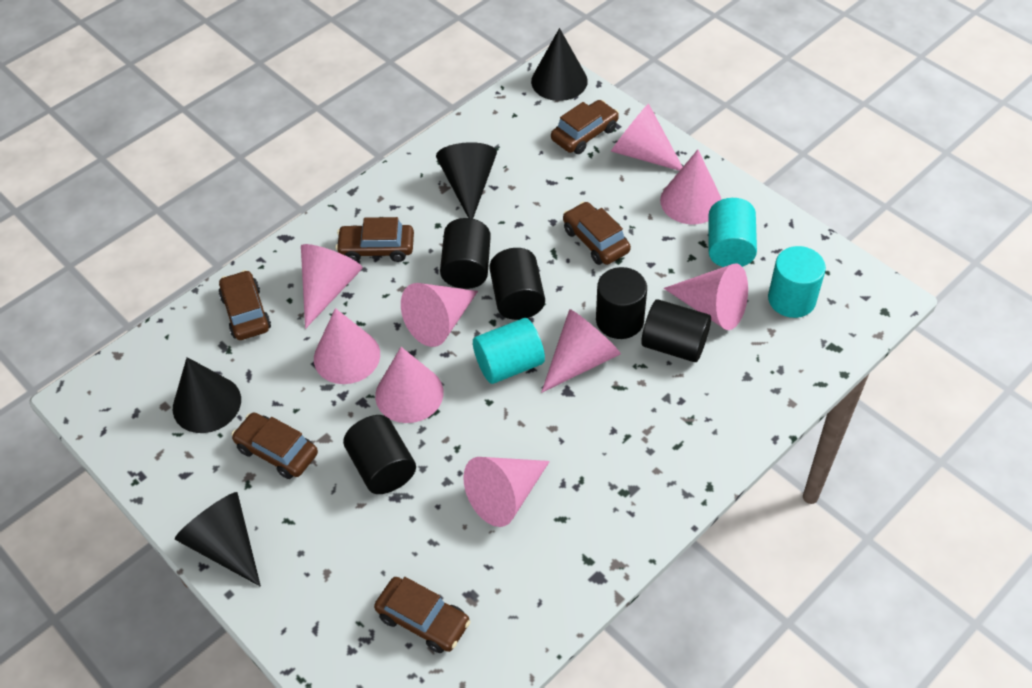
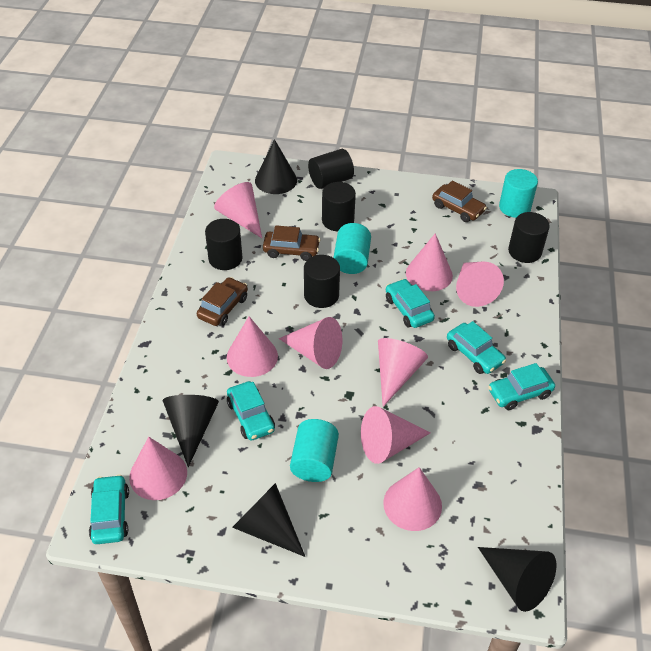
brown car: [219,270,271,340] [231,413,318,479] [336,217,414,262] [374,577,470,653] [551,100,619,154] [563,202,631,265] = 6 -> [197,277,248,326] [263,225,320,261] [432,180,487,222] = 3
turquoise car: none = 0 -> [89,474,129,544] [227,381,275,441] [386,279,435,328] [447,321,506,374] [488,363,555,410] = 5

